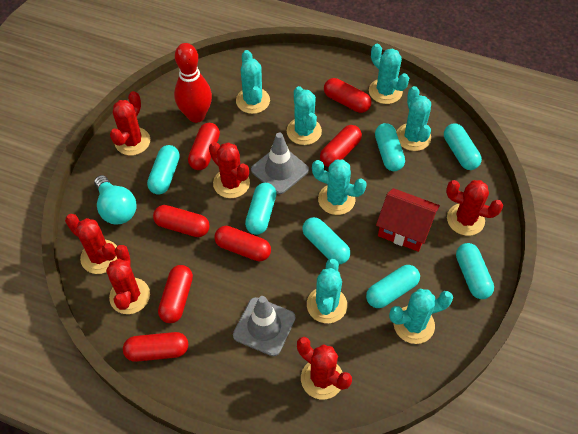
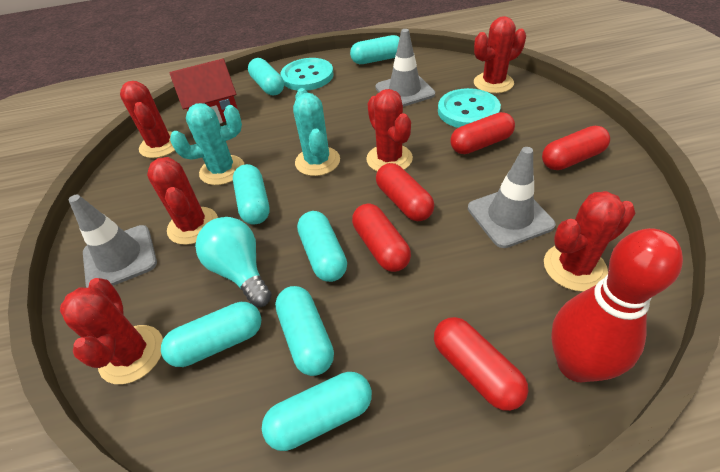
grey traffic cone: [233,296,295,356] [251,133,309,194] = 2 -> [69,194,157,288] [375,29,435,107] [468,147,556,248] = 3
red capsule: [123,332,188,362] [153,205,210,237] [158,265,193,323] [188,123,220,170] [215,226,271,261] [320,125,362,167] [324,78,371,113] = 7 -> [352,204,411,272] [376,163,434,221] [434,317,529,411] [450,112,515,154] [542,126,610,170] = 5
turquoise button: none = 0 -> [280,58,334,91] [438,88,501,128] = 2
turquoise cactus: [236,50,270,114] [287,86,322,145] [307,259,347,323] [312,159,367,215] [369,44,409,104] [389,289,453,344] [396,86,431,151] = 7 -> [170,103,244,185] [293,88,340,176] = 2

